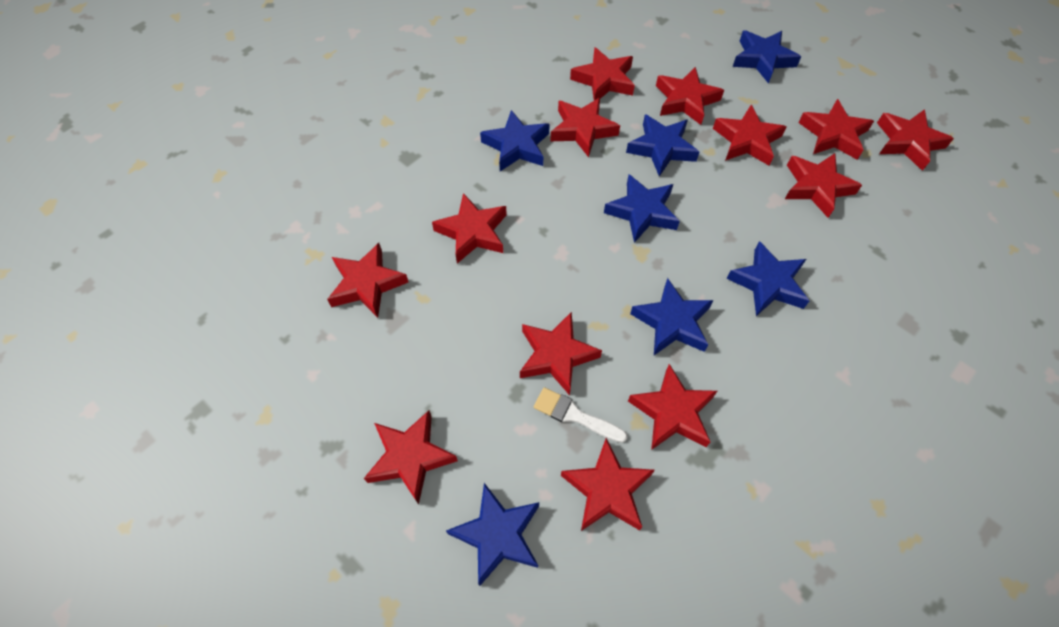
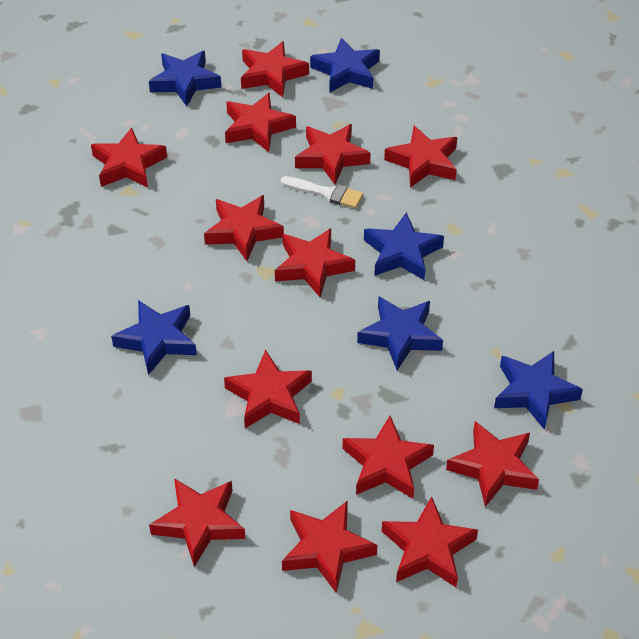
blue star: [446,483,539,586] [480,110,550,171] [604,174,680,243] [626,114,699,176] [630,278,713,355] [727,241,809,316] [733,30,801,83] = 7 -> [111,300,197,375] [149,51,221,106] [310,37,380,93] [357,296,443,370] [364,212,444,280] [494,351,583,430] = 6

